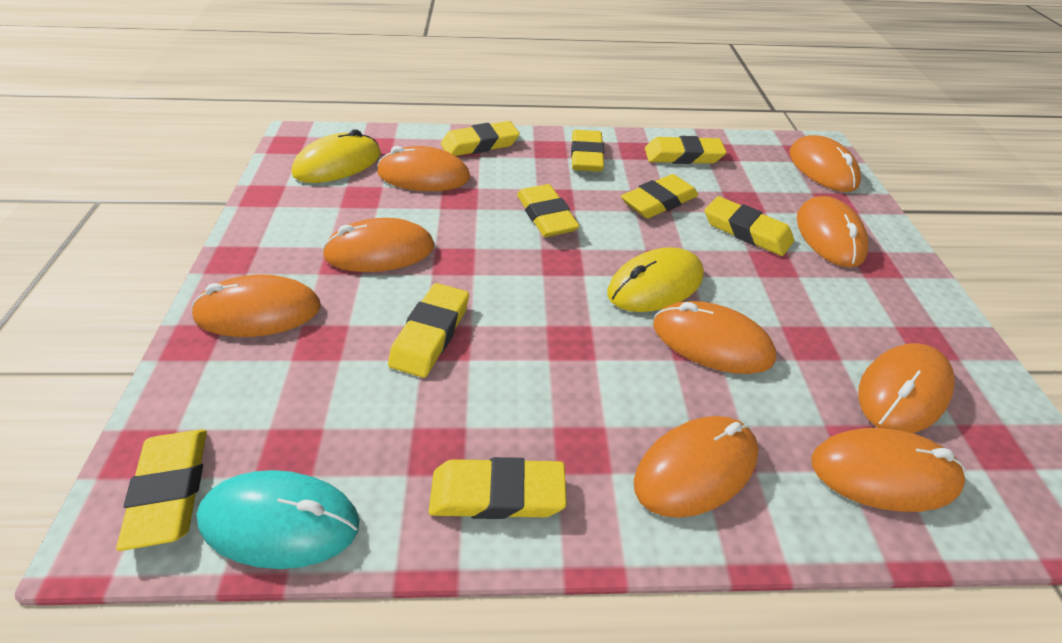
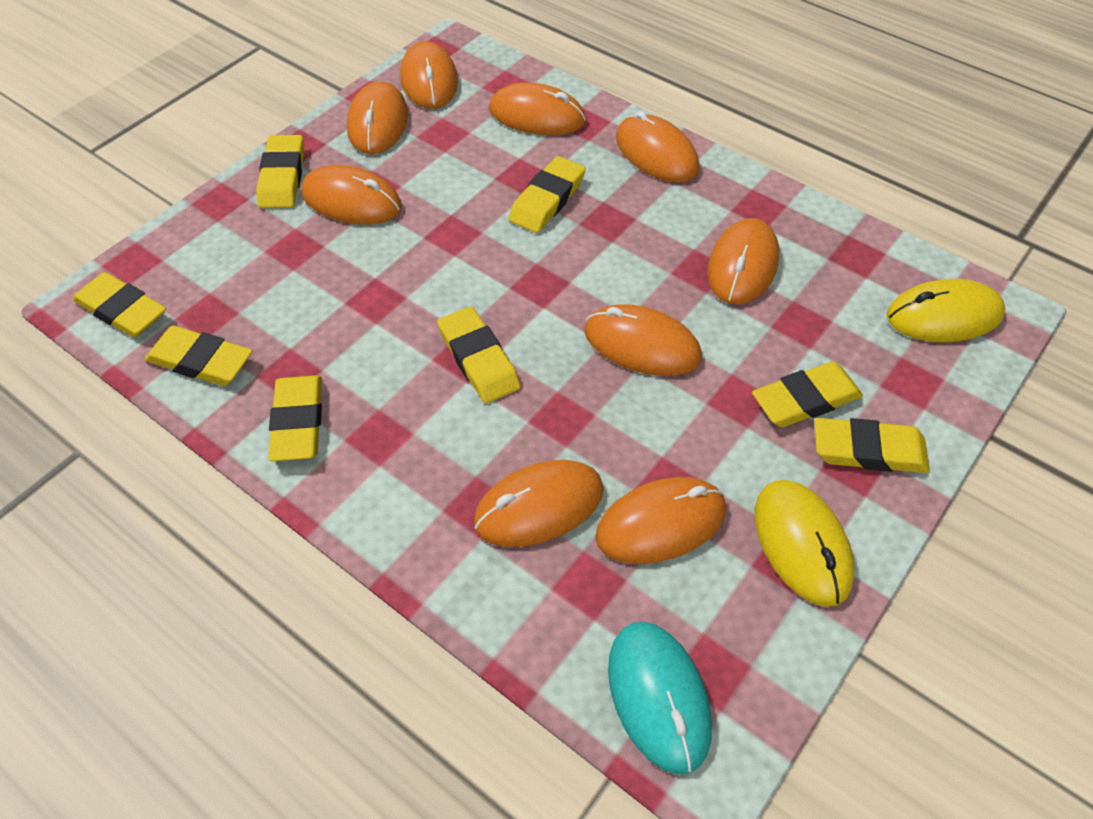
yellow eraser: [116,429,207,551] [388,283,469,378] [429,457,567,519] [441,121,520,156] [517,184,579,237] [571,130,604,172] [621,174,698,219] [645,136,726,164] [704,196,794,256] = 9 -> [73,272,166,338] [145,326,252,386] [256,135,304,208] [268,375,322,461] [437,306,521,404] [509,156,586,233] [752,361,863,428] [814,418,930,473] = 8

